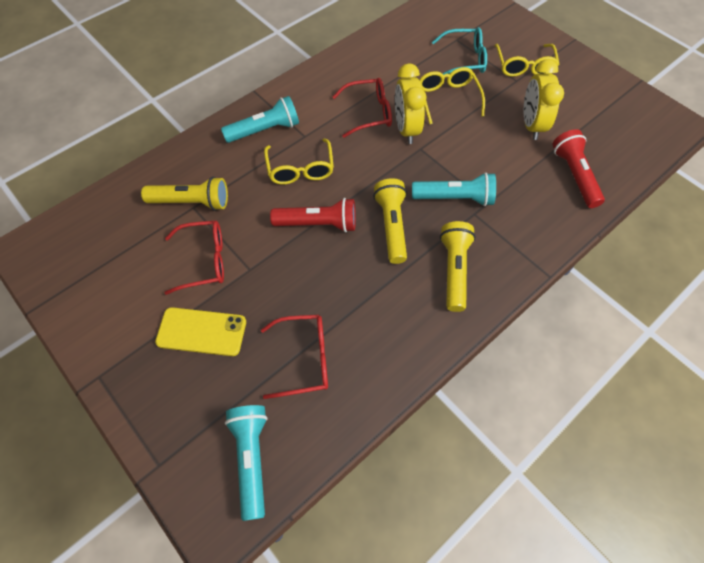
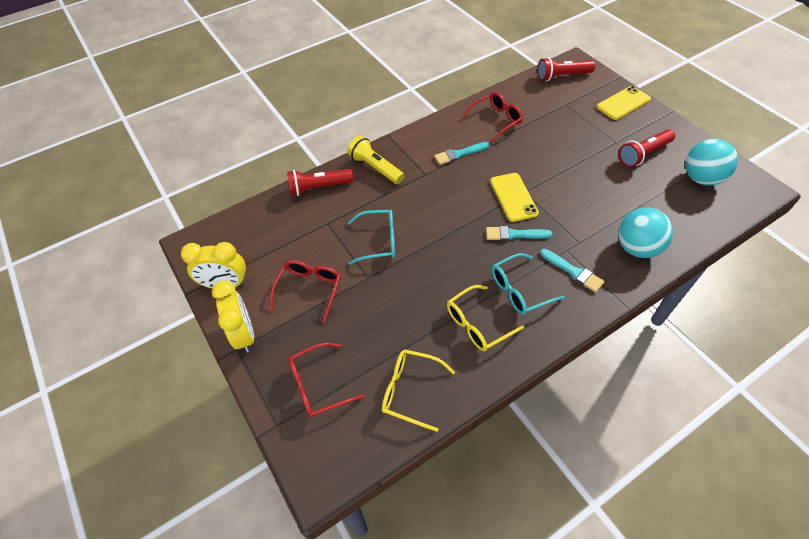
red flashlight: [270,198,356,232] [552,129,605,208] = 2 -> [287,169,354,196] [537,57,595,81] [619,129,675,167] = 3
turquoise ball: none = 0 -> [618,208,673,258] [685,139,738,186] = 2
turquoise brush: none = 0 -> [434,142,490,165] [486,226,553,241] [540,249,605,292] = 3
turquoise flashlight: [221,96,299,143] [225,405,268,521] [412,172,496,206] = 3 -> none = 0
turquoise glasses: [432,27,487,75] = 1 -> [348,210,395,265] [492,253,565,315] = 2
yellow flashlight: [141,177,228,211] [373,178,407,264] [440,221,476,312] = 3 -> [347,136,405,184] = 1
yellow glasses: [264,138,334,185] [419,67,485,124] [495,44,560,77] = 3 -> [382,350,455,432] [447,285,524,351] = 2
yellow phone: [155,307,246,356] = 1 -> [490,173,539,222] [597,86,651,120] = 2

